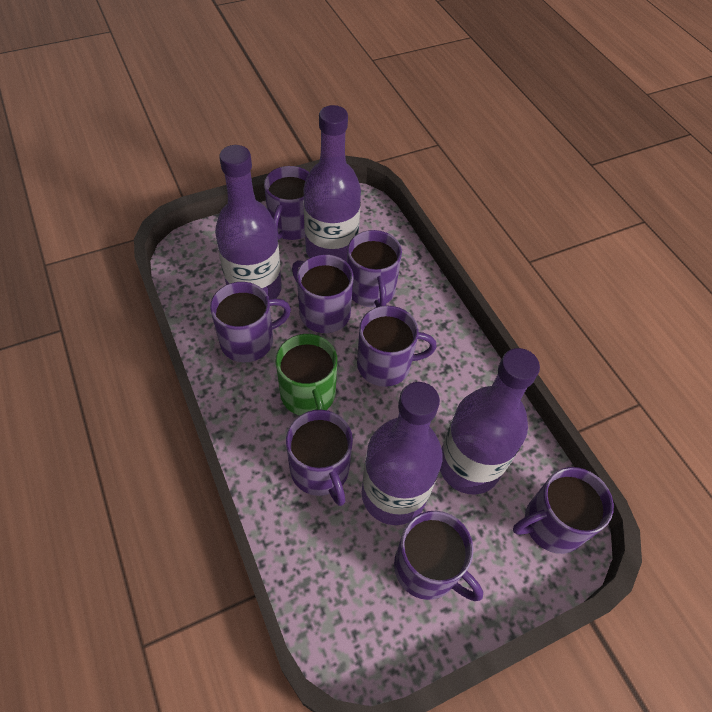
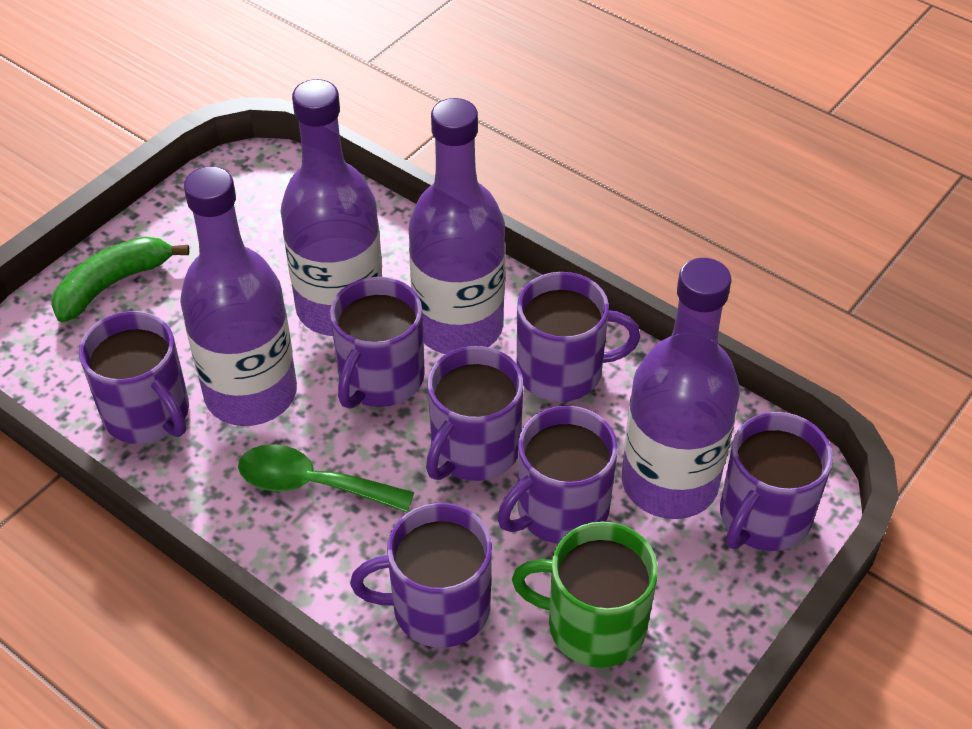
green banana: none = 0 -> [51,237,189,322] = 1
green spoon: none = 0 -> [238,444,414,513] = 1
purple mug: [210,282,291,362] [264,166,310,240] [286,410,353,506] [292,254,353,333] [347,230,402,307] [357,306,437,387] [394,511,483,601] [513,467,614,554] = 8 -> [79,311,189,444] [330,277,425,409] [350,503,492,648] [426,346,523,481] [498,406,618,544] [517,272,640,402] [720,412,833,551] = 7

